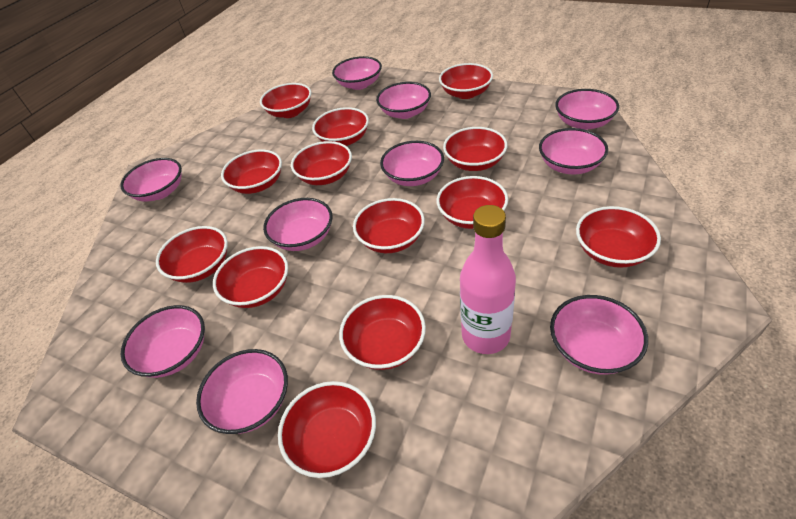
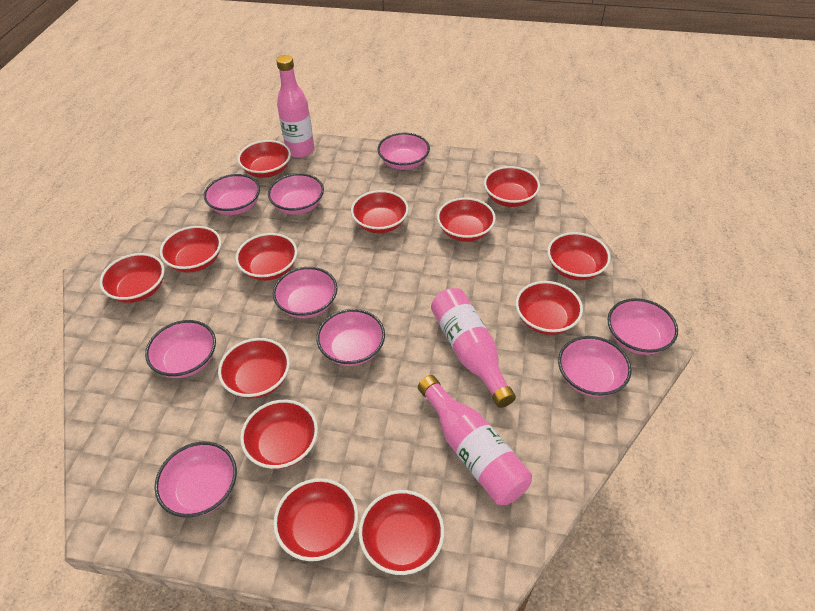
pink bottle: [460,205,516,354] = 1 -> [276,55,314,158] [418,375,532,505] [431,288,516,408] = 3
pink bowl: [120,158,182,202] [121,305,205,378] [196,349,288,434] [263,198,333,251] [332,56,382,90] [376,82,431,119] [380,141,444,186] [539,128,608,174] [550,295,648,375] [555,89,619,130] = 10 -> [145,320,216,378] [154,442,237,518] [204,174,260,215] [268,173,324,215] [273,267,338,318] [316,309,385,366] [378,133,430,170] [558,336,632,397] [608,298,678,355] = 9

